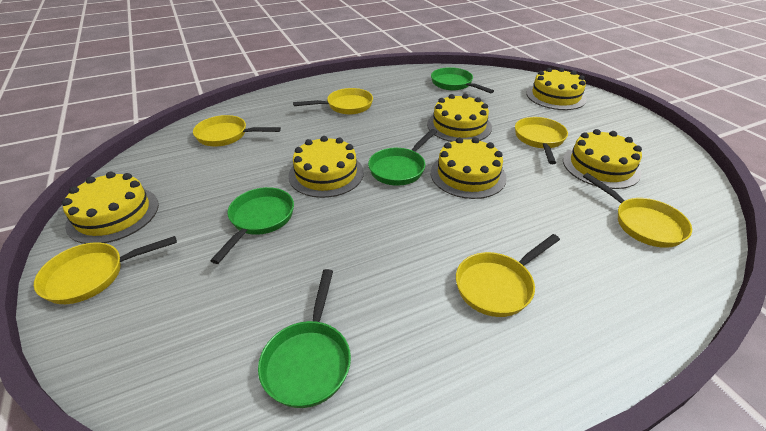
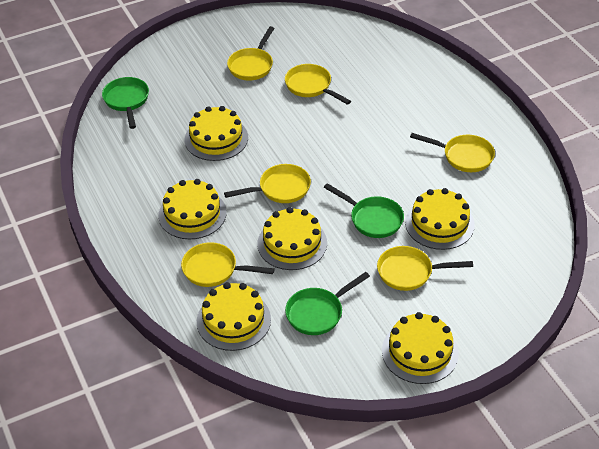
green pan: [210,187,294,264] [258,269,351,408] [368,129,437,186] [431,67,494,93] = 4 -> [102,77,149,129] [285,272,370,335] [324,183,404,238] = 3

